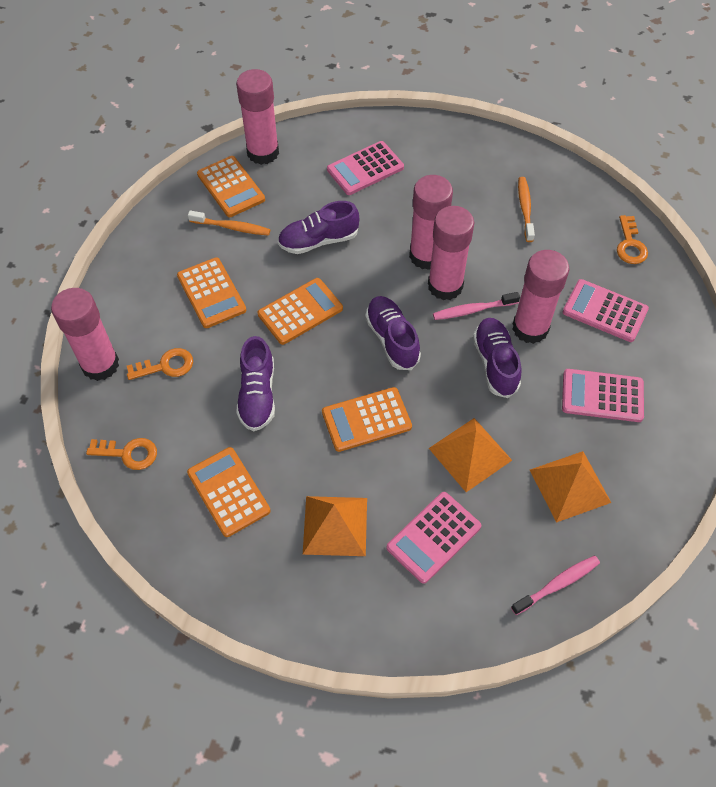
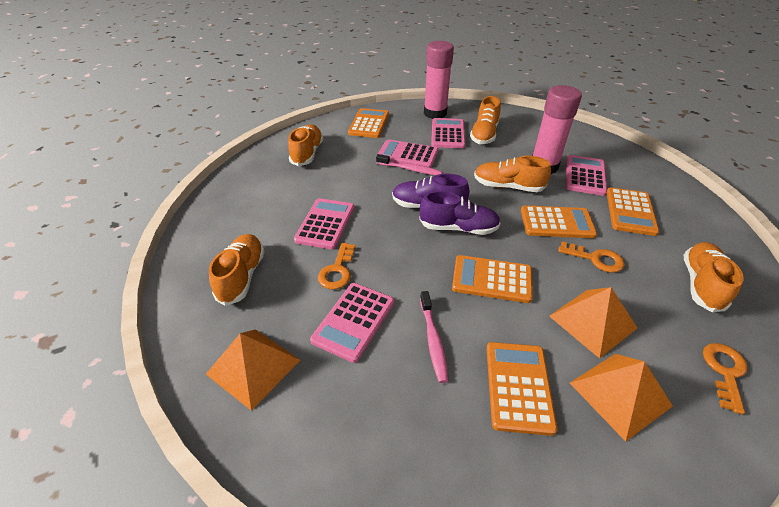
orange shoe: none = 0 -> [209,234,265,306] [288,124,324,166] [470,96,501,144] [474,156,551,192] [684,242,744,312] = 5
orange toothbrush: [188,211,270,236] [518,177,535,242] = 2 -> none = 0
pink calculator: [327,141,404,195] [386,492,481,584] [562,369,644,422] [563,279,649,342] = 4 -> [294,198,354,250] [310,283,394,363] [377,139,438,168] [431,118,465,149] [566,155,607,196] = 5
pink glue stick: [51,288,119,381] [236,69,279,165] [409,175,453,270] [428,206,474,300] [512,250,569,344] = 5 -> [424,41,454,119] [532,85,582,174] = 2
purple shoe: [236,336,275,431] [278,201,359,254] [365,296,421,370] [473,318,522,398] = 4 -> [392,174,470,208] [419,191,500,235] = 2

